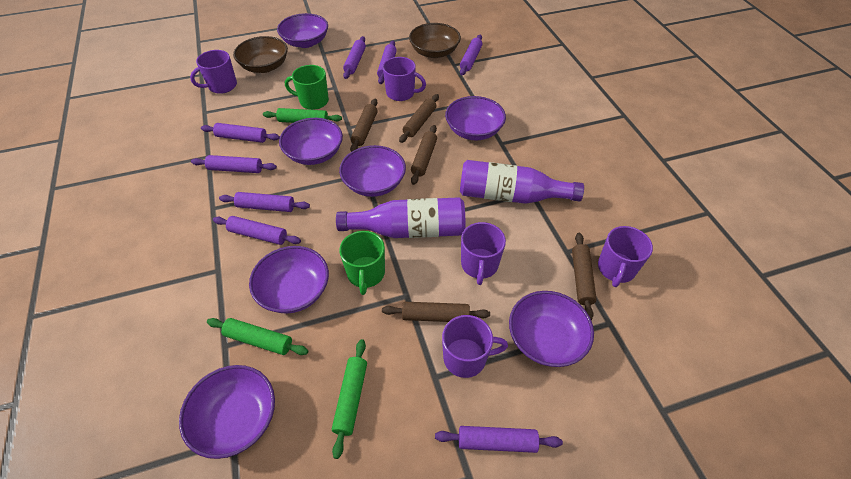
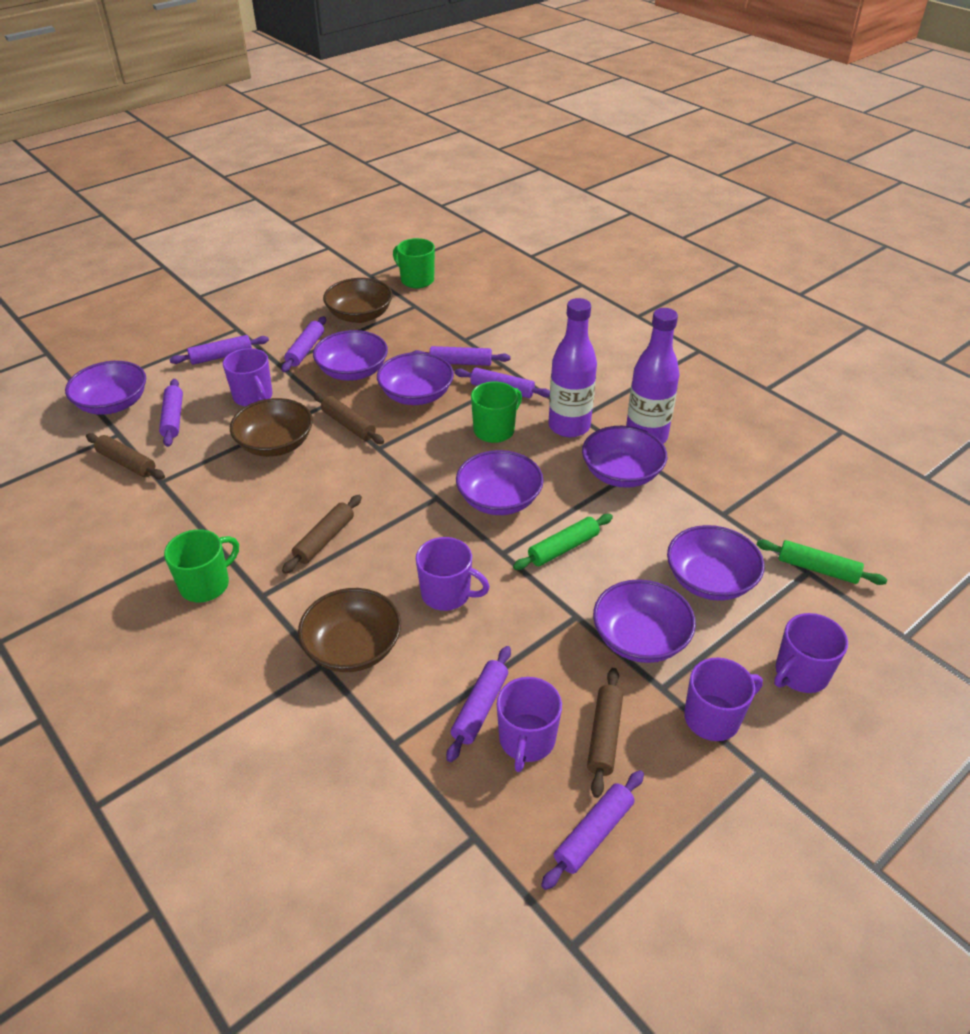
brown bowl: [233,36,288,73] [409,23,461,58] = 2 -> [230,398,313,457] [298,588,401,672] [323,278,393,323] = 3
brown rolling pin: [350,99,377,152] [382,302,490,322] [399,94,439,143] [411,125,437,185] [572,233,597,320] = 5 -> [86,433,165,479] [282,495,362,574] [313,393,384,444] [587,668,623,798] = 4
green mug: [285,65,329,110] [339,231,385,295] = 2 -> [164,529,239,602] [393,238,435,288] [471,382,522,443] = 3
green rolling pin: [207,318,308,355] [263,108,342,123] [332,339,367,459] = 3 -> [513,514,613,570] [756,540,887,585] = 2
purple rolling pin: [191,155,277,173] [201,123,280,143] [213,216,301,245] [219,192,310,212] [343,36,366,79] [377,41,397,84] [435,426,563,453] [460,35,482,75] = 8 -> [159,379,183,447] [169,335,269,365] [281,316,326,372] [411,346,510,366] [446,646,511,762] [454,368,550,398] [541,770,644,890] = 7

